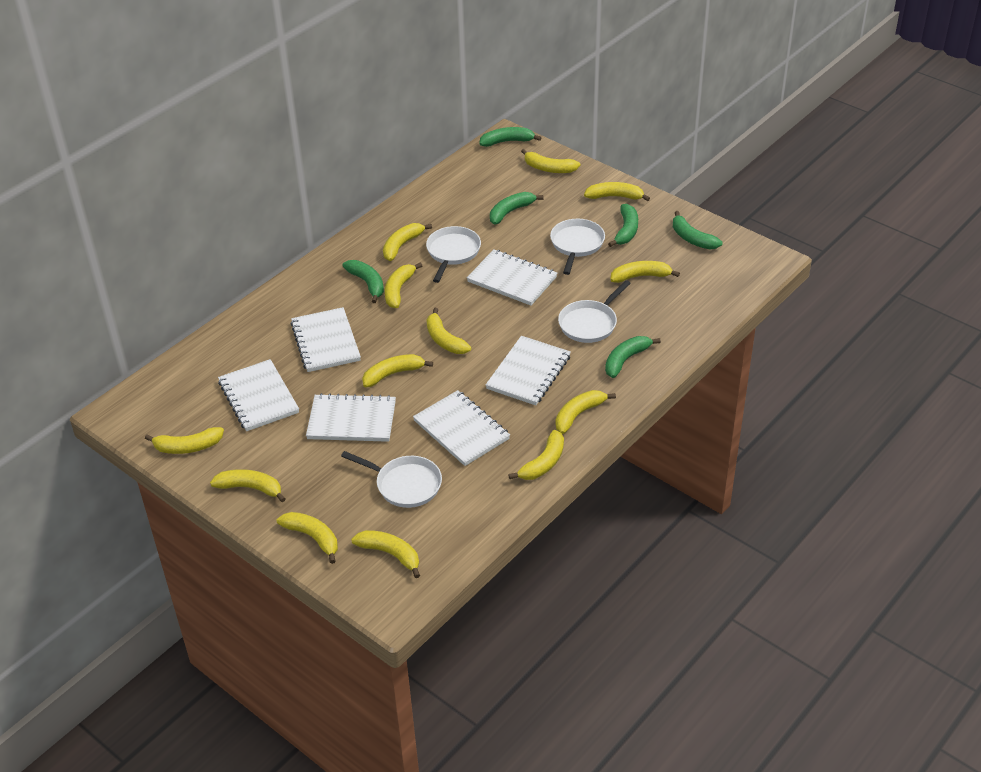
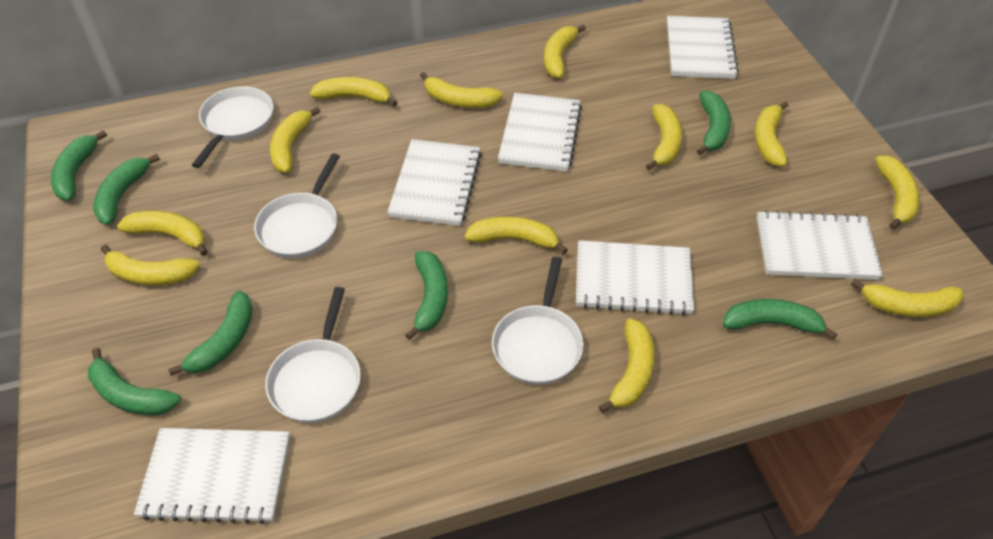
green banana: [342,260,384,303] [479,127,542,147] [490,192,543,225] [605,336,661,378] [608,204,638,247] [673,211,722,249] = 6 -> [51,130,107,200] [88,348,181,415] [93,154,160,225] [168,290,253,376] [405,251,448,340] [697,91,731,155] [723,299,837,340] = 7
yellow banana: [145,427,224,454] [210,469,285,502] [277,512,338,564] [351,530,420,578] [362,354,433,388] [383,223,432,261] [385,262,422,308] [426,308,471,354] [508,430,564,480] [521,149,580,173] [556,390,616,434] [584,182,650,201] [610,261,680,283] = 13 -> [101,245,200,286] [117,210,208,256] [270,107,321,173] [310,77,398,107] [420,72,503,108] [465,216,568,254] [544,25,586,78] [599,318,655,413] [646,104,682,170] [754,101,788,167] [851,279,964,317] [875,156,920,230] = 12

